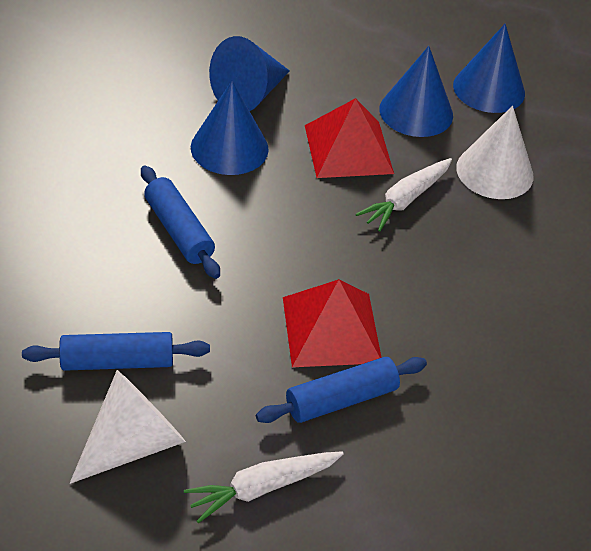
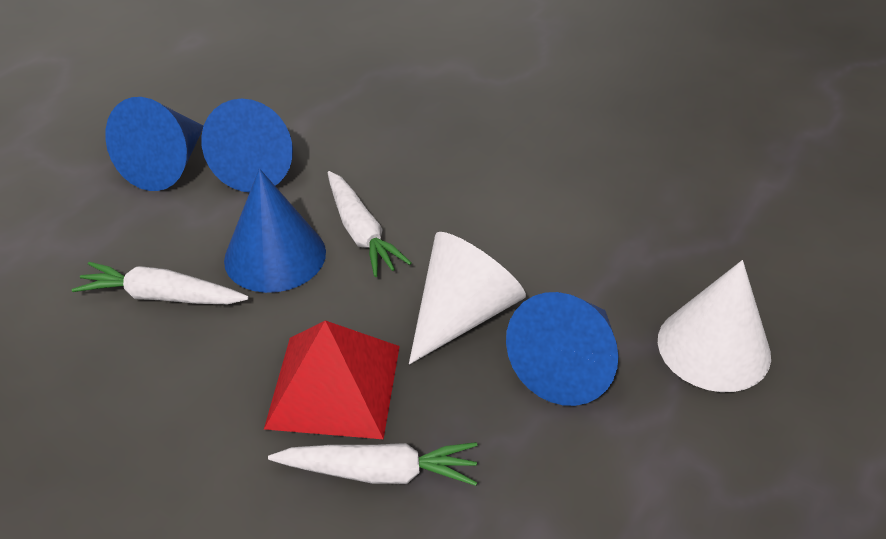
blue rolling pin: [22,332,210,371] [141,165,220,279] [256,357,427,423] = 3 -> none = 0
red pyramid: [283,279,382,367] [305,98,394,178] = 2 -> [264,320,400,439] = 1
white carrot: [184,451,344,523] [356,158,452,232] = 2 -> [72,262,249,304] [268,442,477,486] [327,171,411,277] = 3

